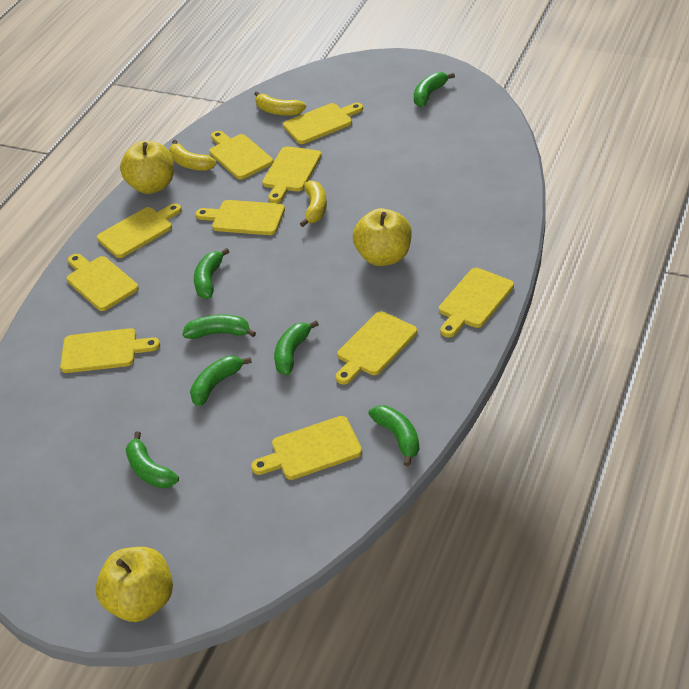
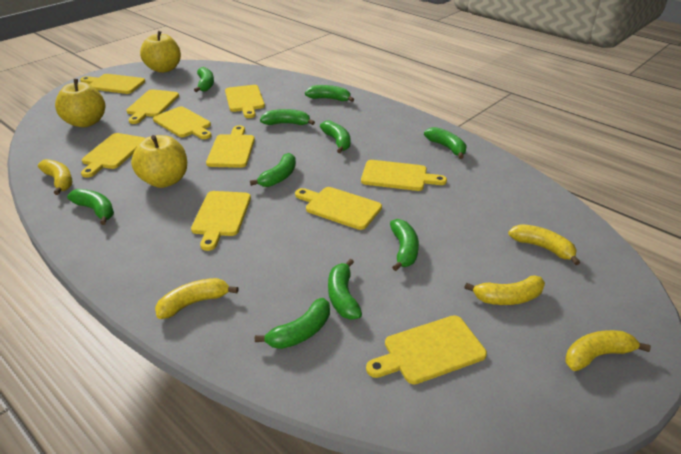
green banana: [126,431,179,488] [182,314,256,339] [190,356,252,406] [194,248,229,299] [274,320,319,375] [368,405,419,466] [414,72,455,107] = 7 -> [67,189,114,225] [194,67,214,92] [250,153,296,187] [255,298,330,349] [260,109,315,125] [305,85,354,102] [320,120,350,153] [328,259,362,319] [390,219,419,271] [424,127,467,159] = 10
yellow banana: [169,140,216,171] [255,91,306,116] [300,180,327,227] = 3 -> [38,159,72,195] [155,278,238,319] [464,275,545,305] [508,224,580,265] [566,330,651,371] = 5

